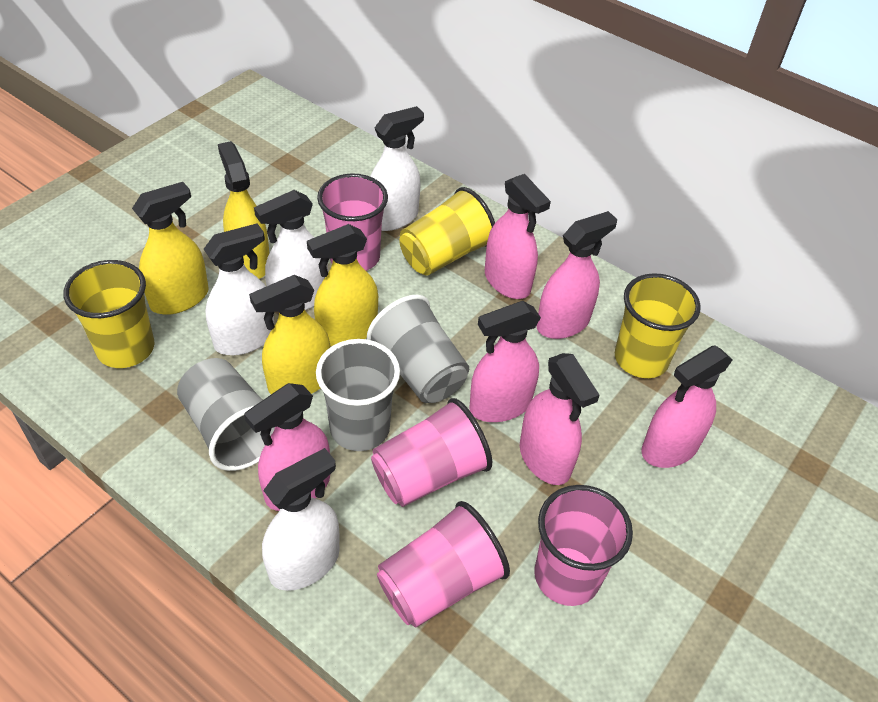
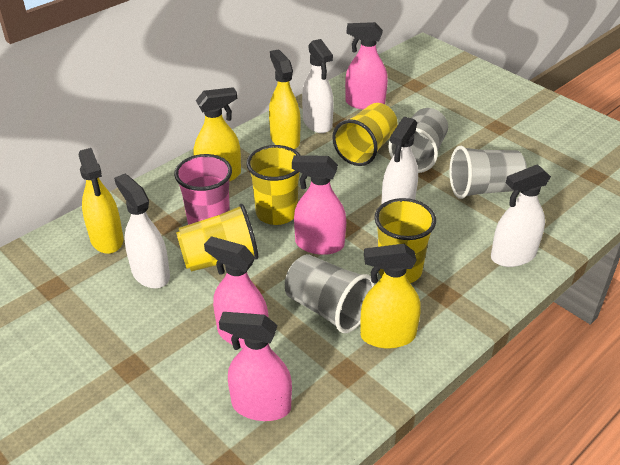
pink cup: [317,173,388,271] [371,398,492,507] [377,501,510,628] [534,485,633,606] = 4 -> [174,154,232,225] = 1
pink spray bottle: [244,383,330,511] [469,301,541,422] [485,174,551,299] [520,353,600,485] [536,211,617,339] [641,346,732,468] = 6 -> [204,236,268,348] [219,312,292,421] [292,155,346,255] [345,22,388,110] = 4
yellow cup: [64,260,154,368] [399,187,495,276] [615,273,701,378] = 3 -> [176,204,258,272] [246,145,300,225] [332,103,398,166] [374,198,436,283] = 4

